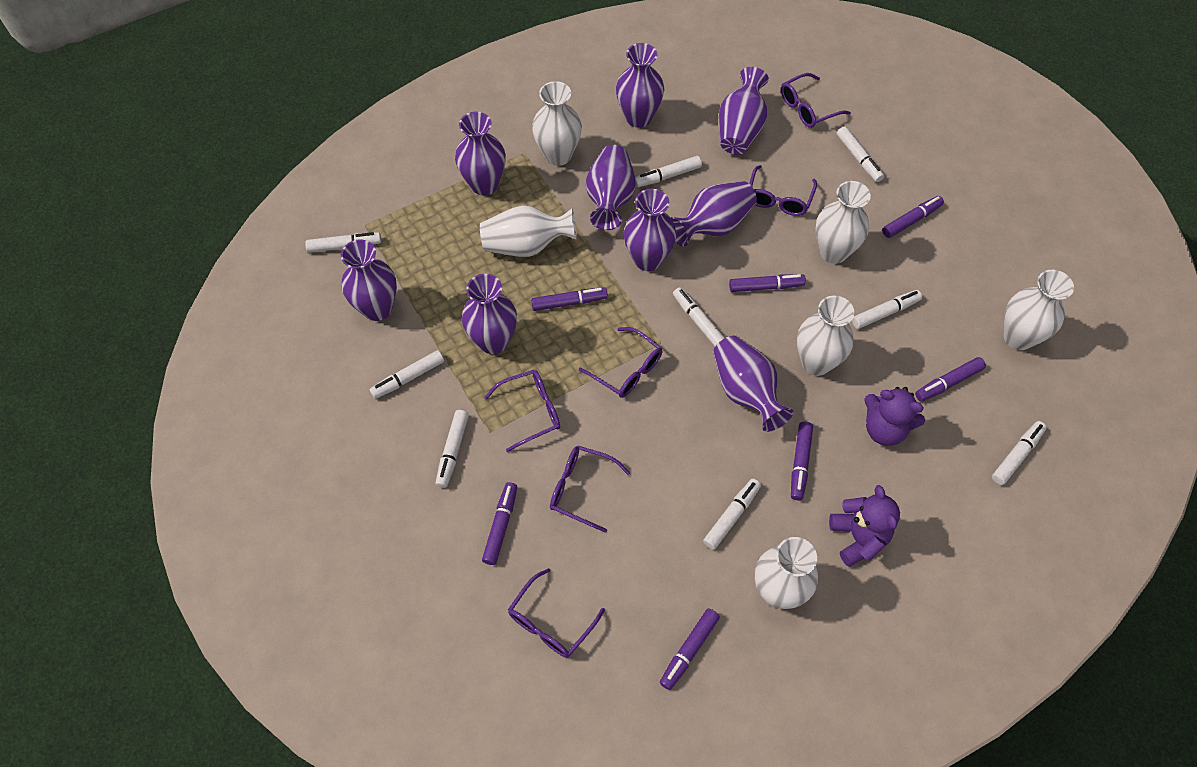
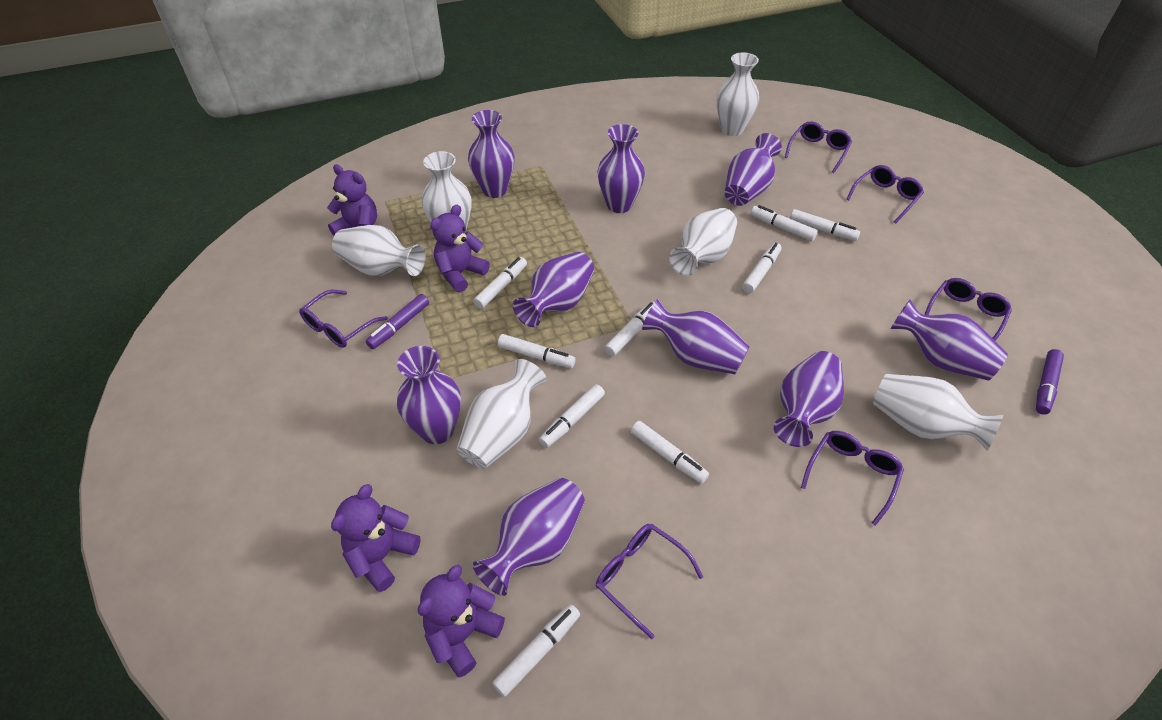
purple marker: [482,482,517,565] [531,287,608,311] [660,608,720,690] [729,274,806,292] [791,422,813,500] [882,196,944,238] [915,357,986,401] = 7 -> [366,294,429,349] [1036,349,1064,415] = 2
purple teddy bear: [829,485,900,567] [864,387,925,446] = 2 -> [327,164,377,235] [331,484,421,592] [417,565,505,677] [430,205,490,292] = 4

